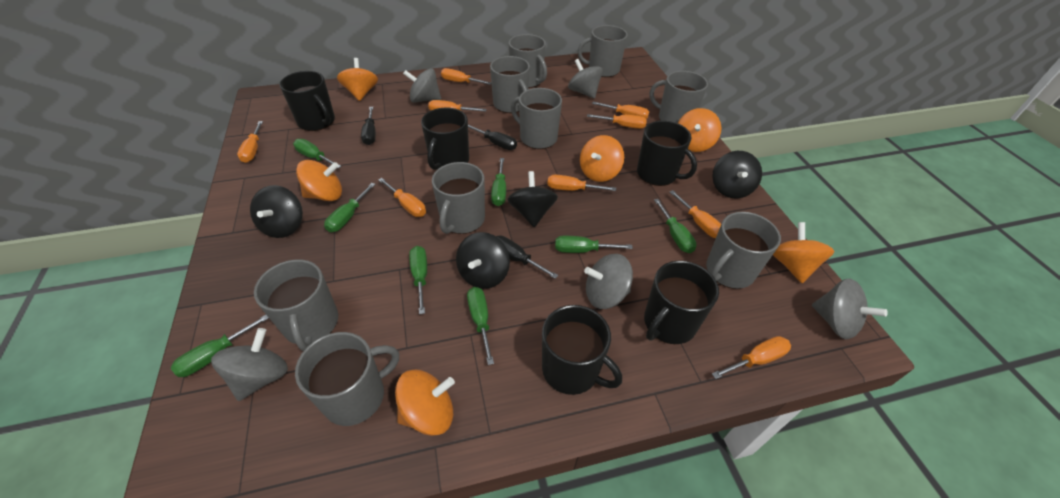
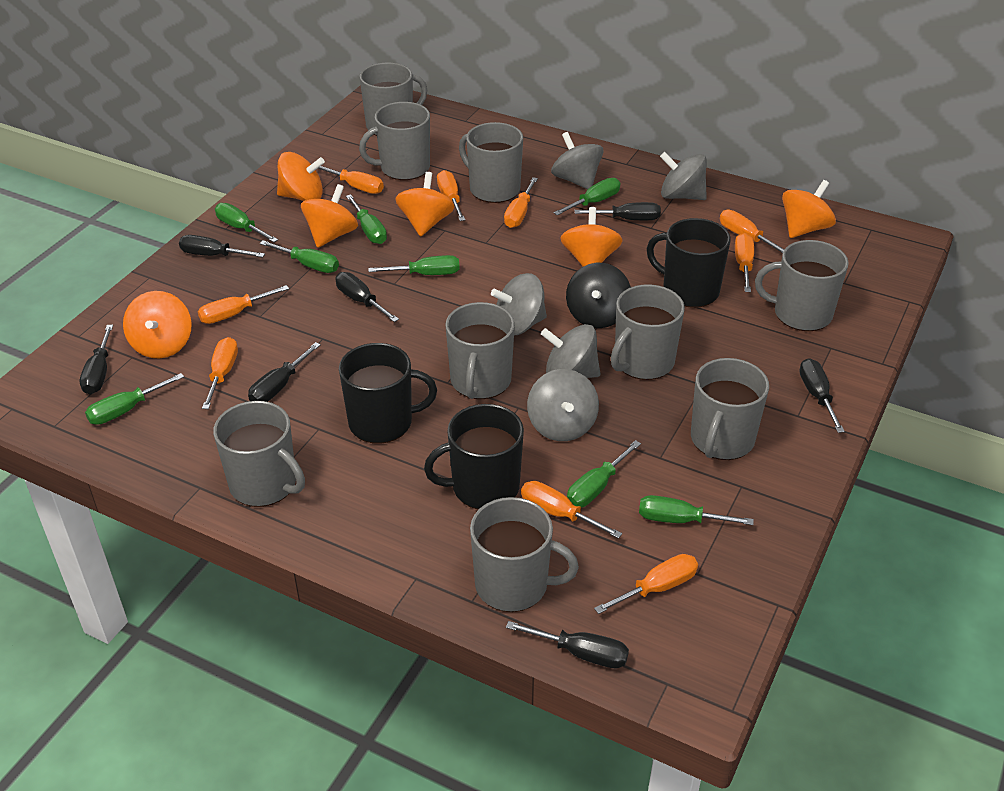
black mug: [280,71,335,131] [421,108,469,170] [542,305,622,395] [637,121,697,186] [644,261,719,344] = 5 -> [339,343,437,444] [424,404,524,510] [647,218,731,308] = 3
black screwdriver: [361,107,376,145] [468,124,517,150] [496,235,558,279] = 3 -> [80,325,113,395] [179,235,265,257] [248,342,321,402] [335,272,399,322] [506,621,629,668] [574,202,661,220] [799,358,845,433] = 7
black spinning top: [250,185,303,238] [456,232,510,289] [507,171,558,227] [712,151,762,198] = 4 -> [566,263,631,328] = 1

